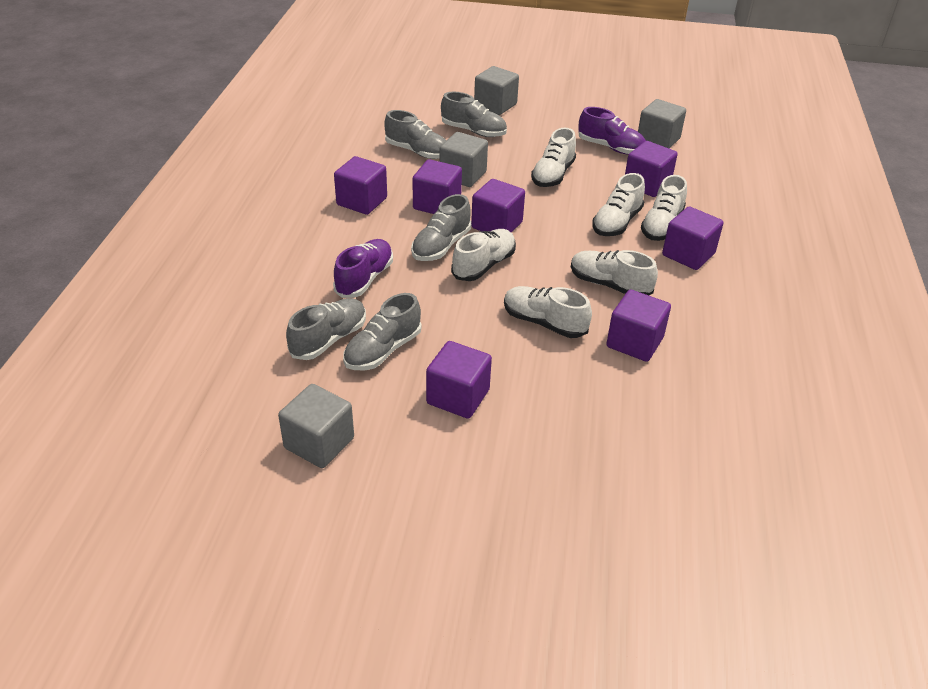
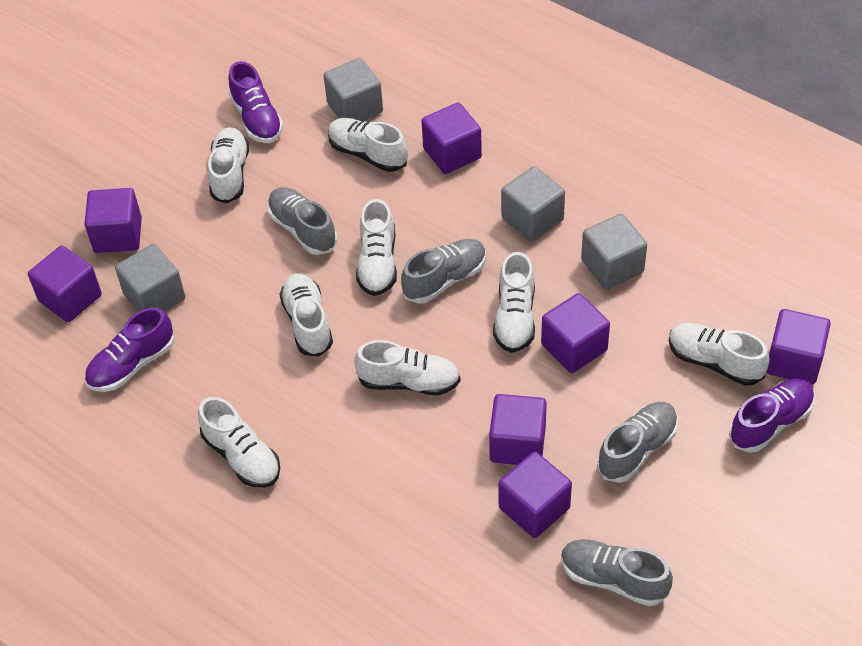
grey shoe: [286,298,366,360] [343,293,422,370] [384,110,446,159] [411,194,471,261] [441,92,507,137] = 5 -> [267,187,337,255] [401,239,486,304] [561,539,673,606] [597,402,678,483] = 4
purple shoe: [333,239,393,298] [578,107,646,155] = 2 -> [84,307,174,392] [229,61,284,143] [729,378,815,453] = 3
white shoe: [451,229,516,281] [504,286,592,338] [531,128,576,187] [571,250,658,295] [592,173,645,236] [641,175,687,241] = 6 -> [198,397,280,488] [208,127,249,203] [279,273,333,357] [328,118,408,172] [354,340,461,396] [356,199,397,296] [493,252,535,353] [669,323,770,386] = 8

